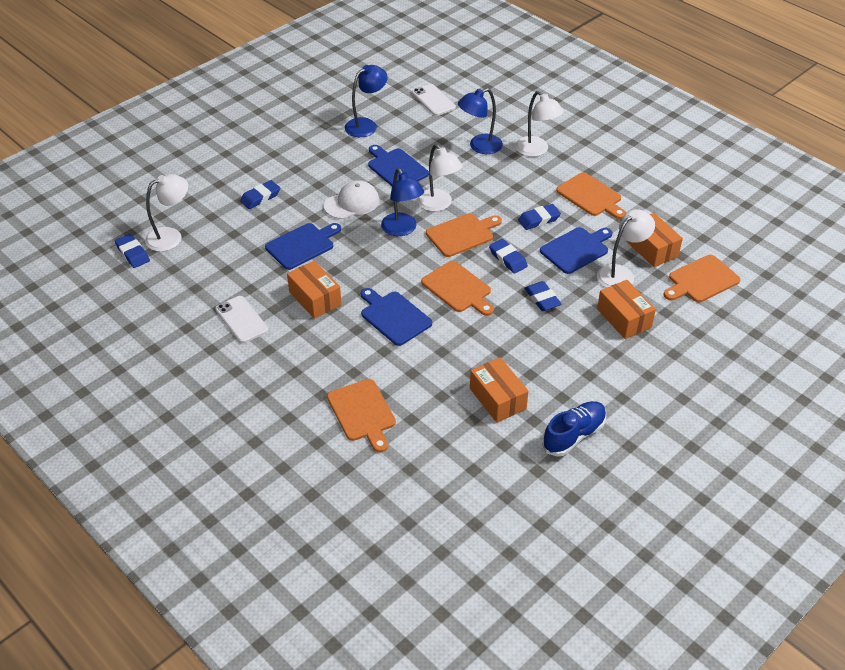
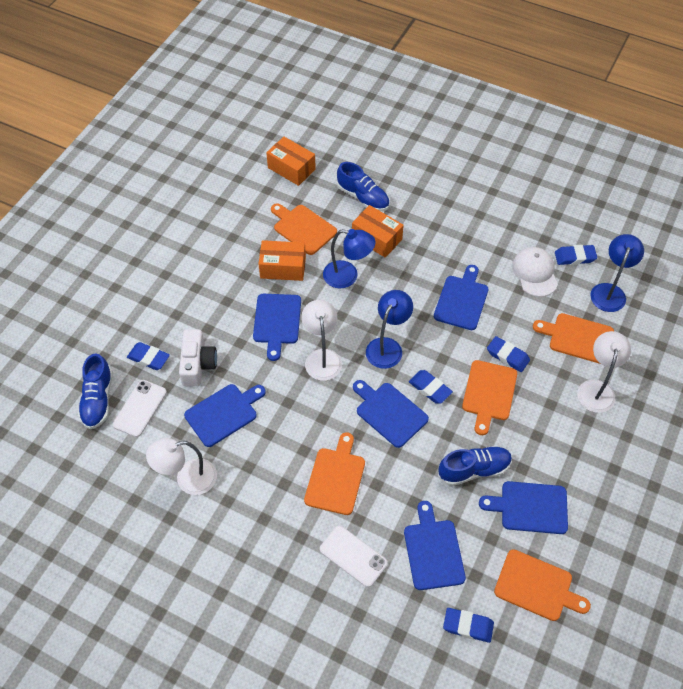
blue cutting board: [265,223,341,270] [360,288,432,346] [368,145,429,186] [540,227,612,274] = 4 -> [184,384,266,447] [253,294,301,361] [353,380,429,448] [404,501,466,590] [434,265,488,330] [479,481,568,534] = 6
blue shoe: [542,401,606,457] = 1 -> [78,353,113,429] [337,162,389,212] [438,446,512,486] = 3
orange box: [287,260,342,319] [470,357,529,423] [597,280,656,339] [626,213,683,267] = 4 -> [258,240,306,281] [266,137,316,186] [352,205,404,258] = 3
white camera: none = 0 -> [179,329,217,386] = 1
white lamp: [145,174,188,252] [417,144,463,212] [516,91,564,157] [597,209,655,288] = 4 -> [146,438,217,495] [301,300,342,381] [577,331,631,413] = 3

